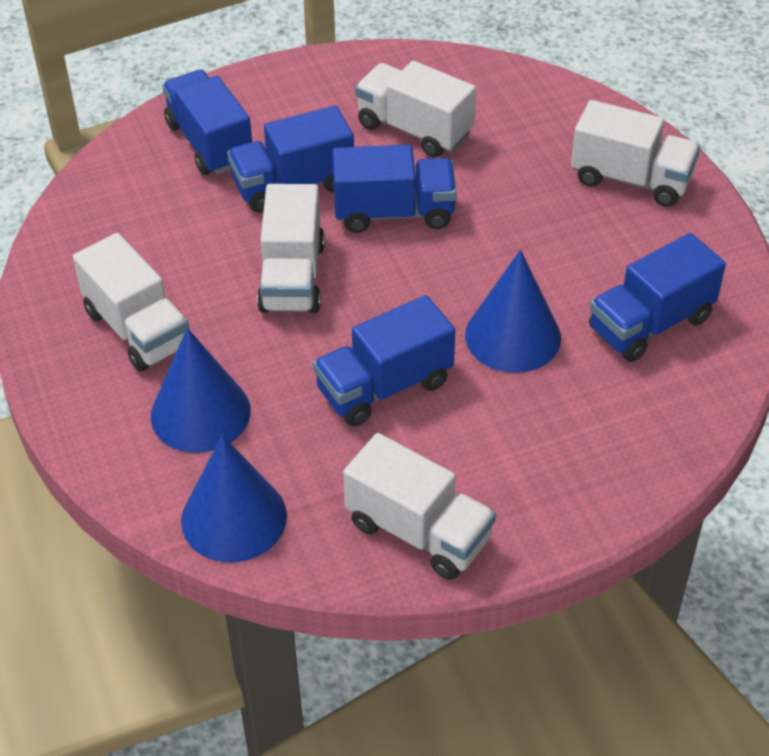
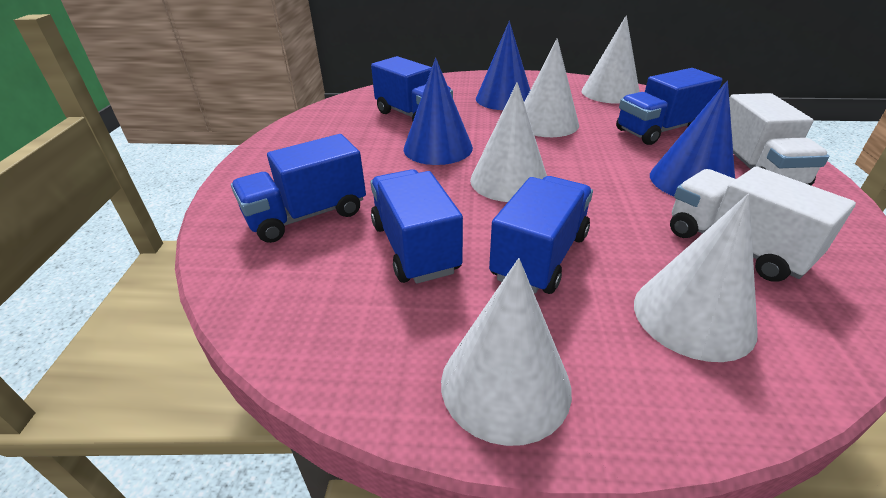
white cone: none = 0 -> [441,258,572,446] [470,82,547,202] [524,38,579,137] [582,15,640,104] [634,194,758,362] = 5
white truck: [73,233,189,372] [257,184,325,313] [343,433,496,580] [355,61,476,158] [571,100,700,207] = 5 -> [670,167,856,282] [729,93,829,186] = 2

